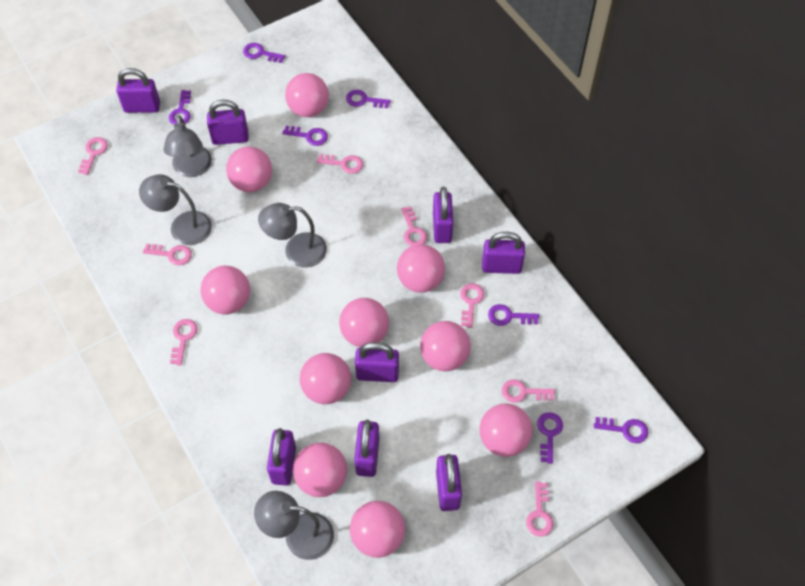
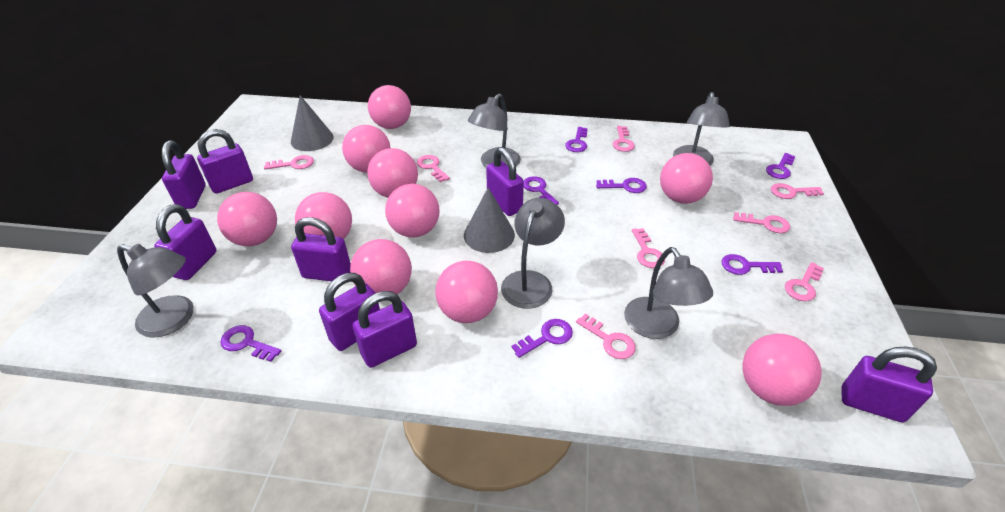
grey cone: none = 0 -> [291,95,334,151] [464,187,515,253] = 2
grey lamp: [139,174,212,245] [164,116,212,177] [254,491,334,560] [258,203,327,268] = 4 -> [117,244,194,338] [468,94,521,167] [501,198,565,309] [624,247,713,339] [673,92,730,166] = 5

